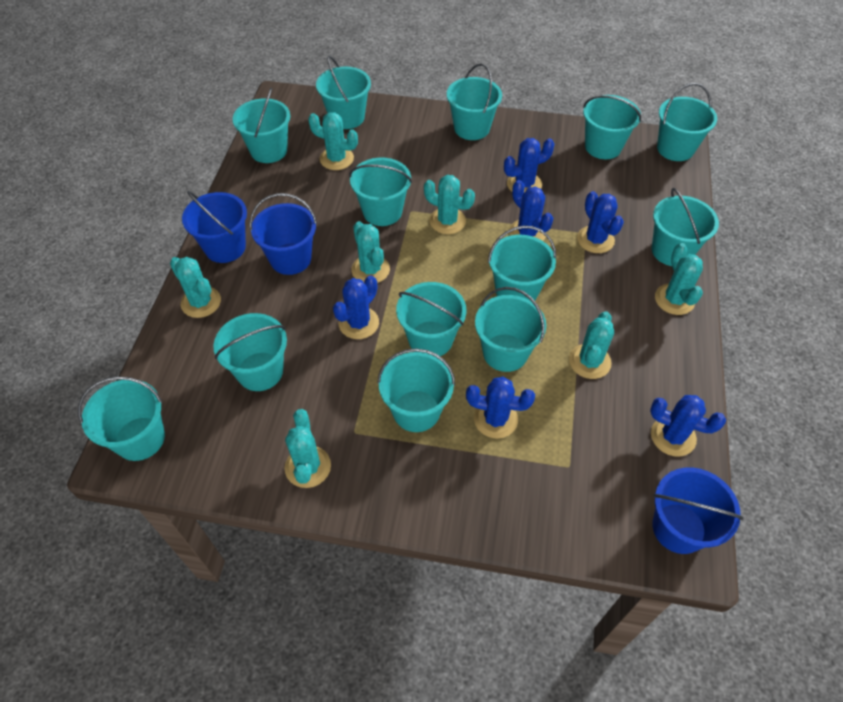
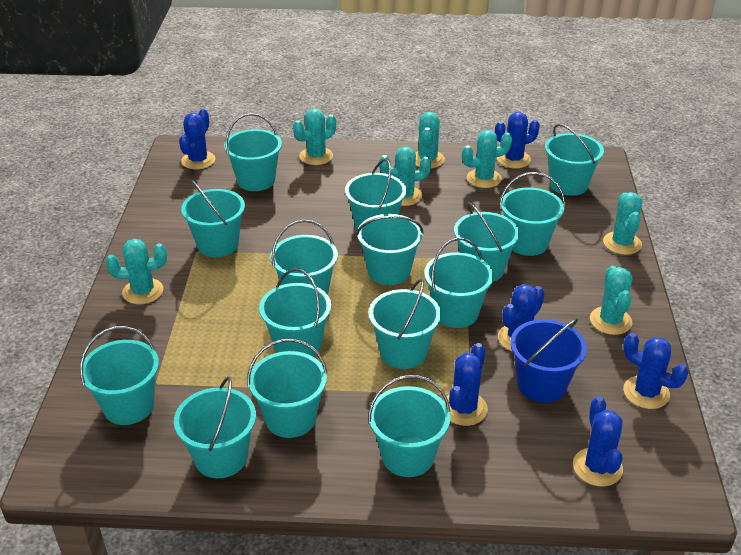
blue bucket: [182,191,247,263] [250,193,317,275] [652,467,744,554] = 3 -> [510,318,587,403] = 1
turquoise bucket: [78,376,165,461] [213,313,287,391] [233,88,290,163] [316,56,371,129] [349,158,412,226] [377,348,455,432] [396,282,466,356] [447,64,502,140] [475,287,546,372] [488,226,556,301] [583,95,641,159] [652,188,719,266] [657,83,717,161] = 13 -> [80,326,159,425] [174,376,256,478] [181,180,245,257] [224,113,282,191] [247,339,327,438] [259,268,331,357] [270,220,338,295] [345,159,406,231] [356,214,424,285] [368,375,450,477] [369,279,441,369] [424,238,494,328] [454,202,519,282] [500,172,565,256] [545,124,604,196] = 15

